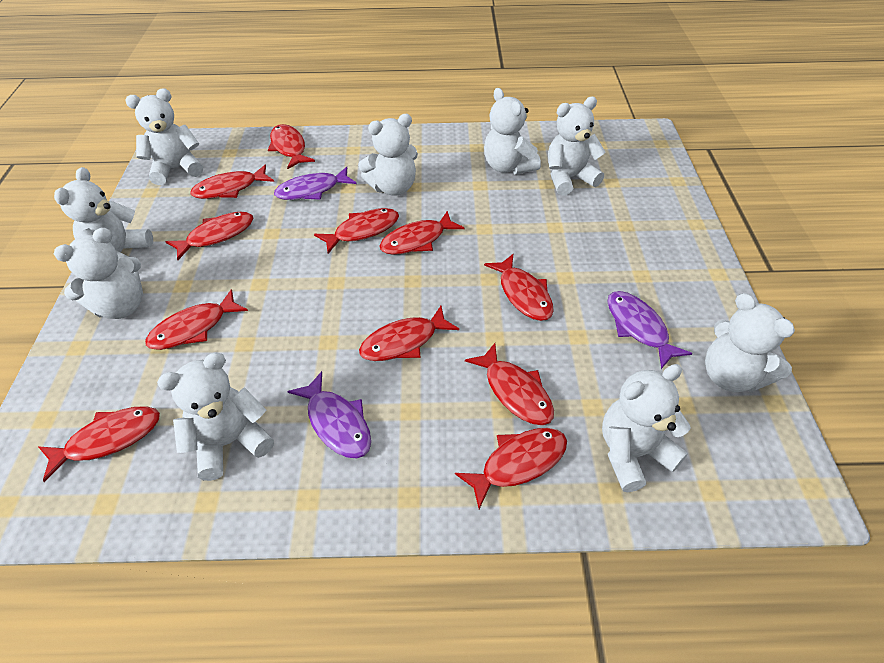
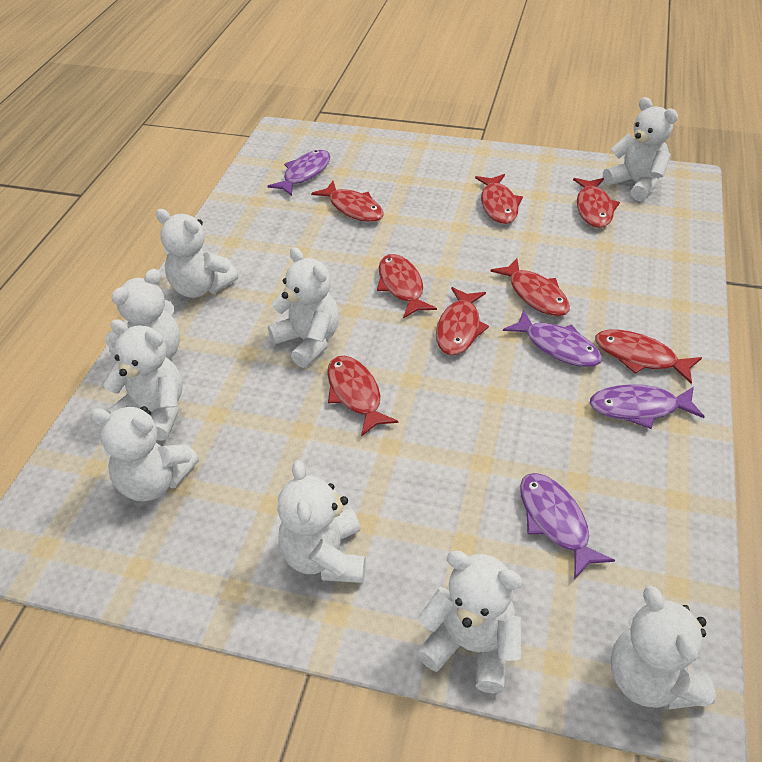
purple fish: [274,167,357,200] [287,371,371,459] [607,291,692,369] = 3 -> [268,150,330,196] [503,310,602,367] [520,473,615,579] [590,384,705,429] = 4
red fish: [38,406,160,482] [145,289,248,350] [165,212,254,260] [190,165,274,199] [268,124,315,169] [314,208,399,254] [359,306,459,361] [380,211,464,255] [455,428,567,509] [465,343,554,425] [484,254,554,321] = 11 -> [311,181,384,222] [327,356,398,437] [377,254,437,319] [436,287,489,355] [475,174,523,224] [490,258,570,316] [573,178,620,228] [595,330,702,384] = 8

